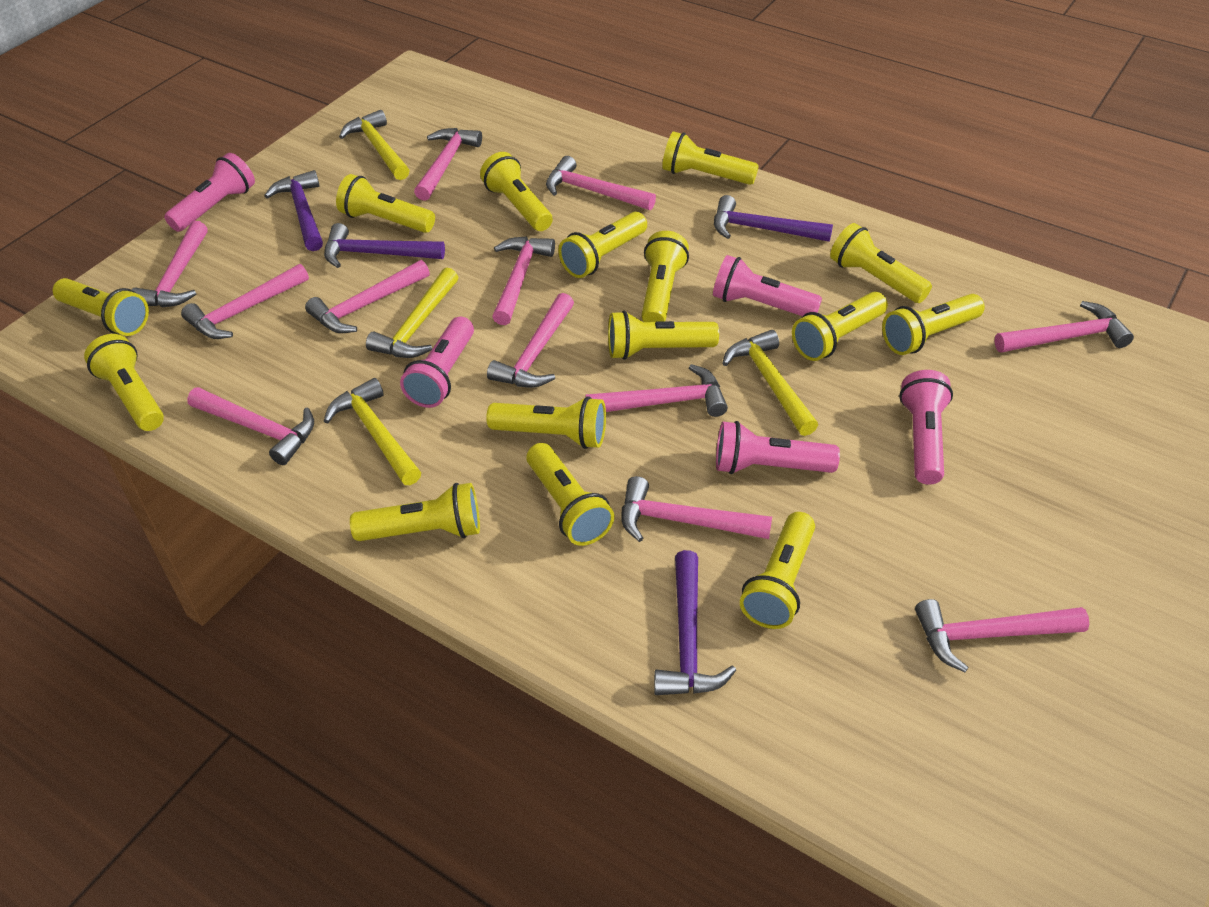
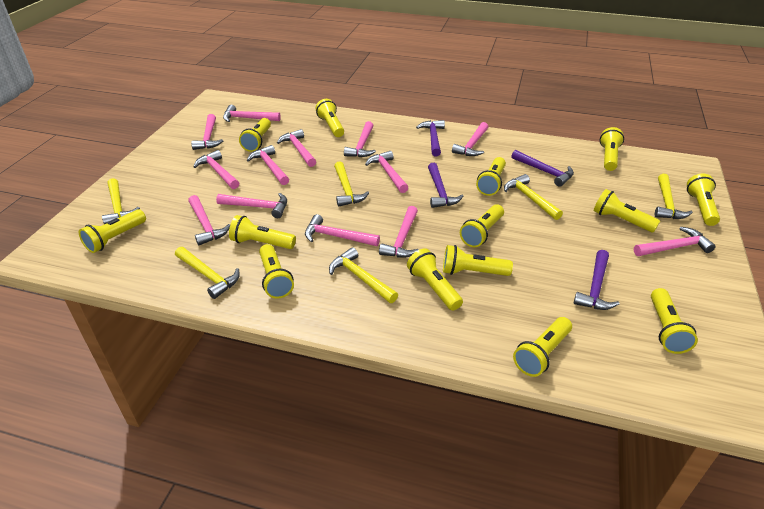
pink flashlight: [164,153,255,232] [400,317,474,408] [713,255,822,316] [716,421,840,474] [899,370,953,485] = 5 -> none = 0
pink hammer: [132,221,208,307] [181,264,309,339] [187,387,314,465] [305,260,430,333] [414,128,482,201] [487,293,574,388] [492,236,555,325] [546,156,656,210] [585,364,728,417] [621,476,772,542] [915,599,1089,672] [995,301,1134,353] = 12 -> [188,195,230,246] [191,114,224,150] [193,150,239,189] [216,193,287,218] [223,105,281,122] [247,145,289,185] [277,129,316,167] [305,214,380,246] [344,121,376,157] [365,151,409,193] [379,206,419,258] [452,122,488,156] [634,227,716,256] = 13
yellow flashlight: [53,278,149,336] [84,334,164,431] [336,174,435,233] [350,483,480,541] [480,152,553,231] [486,396,606,449] [527,443,614,546] [558,212,647,278] [608,311,719,360] [641,231,689,322] [662,131,759,185] [740,512,815,629] [792,292,888,361] [830,223,932,303] [882,294,985,355] = 15 -> [79,209,146,253] [229,215,296,249] [239,118,271,152] [259,244,294,299] [316,99,344,137] [407,248,463,311] [443,245,513,276] [460,204,504,247] [476,157,506,196] [513,317,572,377] [594,189,660,233] [600,127,624,171] [651,288,698,354] [687,174,720,226] = 14
yellow hammer: [324,378,421,485] [339,110,409,180] [366,267,458,358] [722,330,818,436] = 4 -> [102,178,140,224] [175,247,240,299] [329,247,398,303] [334,161,369,207] [504,174,563,220] [655,174,693,219] = 6

